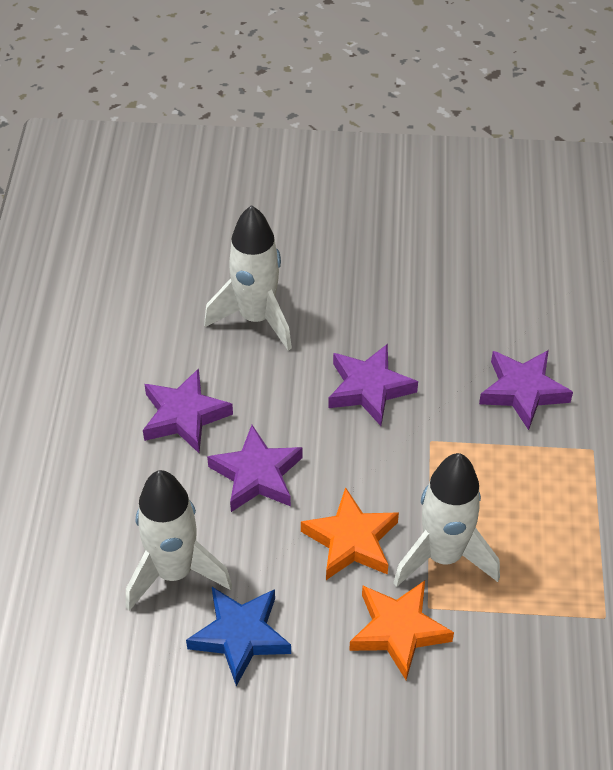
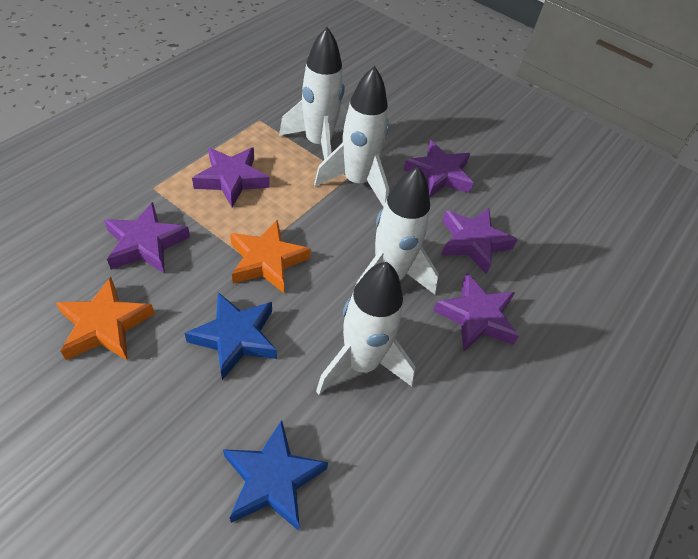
blue star: [186,587,291,686] = 1 -> [184,292,277,380] [223,420,328,531] = 2
purple star: [143,368,233,453] [207,425,303,512] [328,344,418,426] [479,350,573,430] = 4 -> [104,202,190,274] [192,148,270,207] [403,140,473,197] [433,273,519,351] [441,208,518,274] = 5
white rocket: [126,470,232,611] [204,205,292,351] [393,453,500,587] = 3 -> [279,27,348,160] [314,66,389,207] [316,262,415,395] [356,166,439,294] = 4

